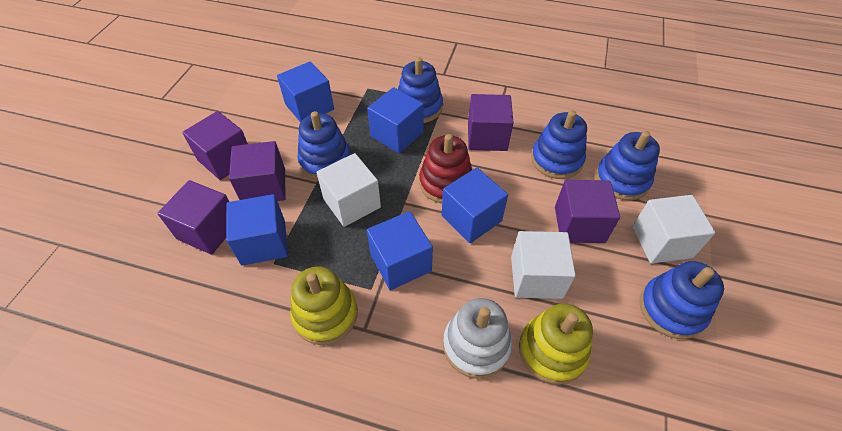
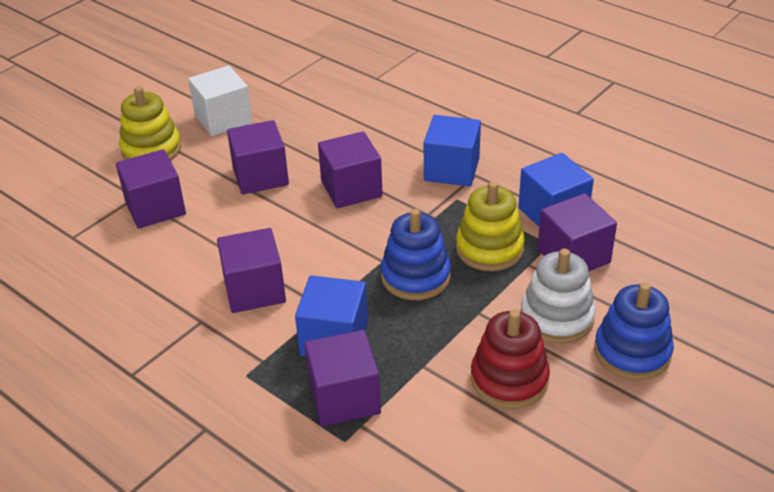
blue cube: [226,194,288,266] [277,62,334,123] [367,87,424,153] [367,211,433,290] [442,168,508,243] = 5 -> [295,276,368,356] [424,115,481,187] [518,153,594,227] = 3
blue stacking toy: [297,111,351,180] [398,57,443,123] [531,110,587,179] [595,131,660,201] [640,261,724,339] = 5 -> [381,209,451,300] [594,282,674,380] = 2
purple cube: [157,180,229,255] [182,111,248,180] [229,141,285,201] [468,94,514,151] [555,180,620,243] = 5 -> [116,149,186,229] [217,228,286,313] [227,120,289,194] [305,330,381,426] [318,131,383,208] [537,193,617,271] = 6
white cube: [316,153,381,227] [511,231,576,299] [632,195,715,264] = 3 -> [188,66,252,136] = 1

